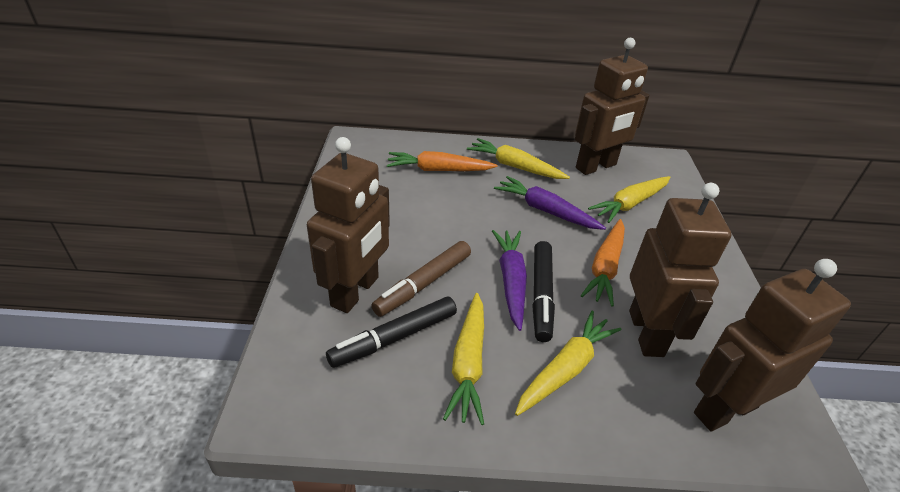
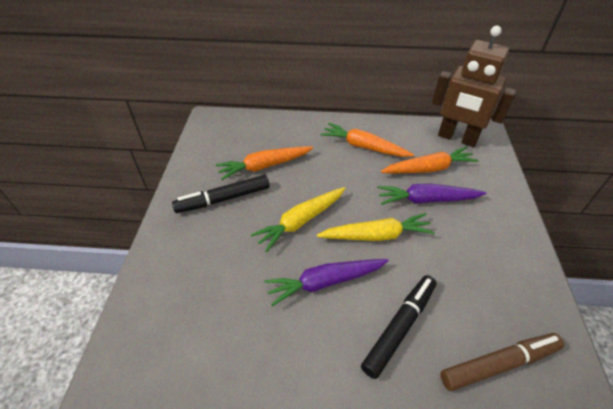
brown robot: [307,137,390,313] [575,38,649,175] [629,183,732,357] [694,259,851,432] = 4 -> [432,26,516,147] = 1
orange carrot: [387,151,498,171] [581,219,625,307] = 2 -> [216,147,313,180] [321,123,414,157] [381,147,478,174] = 3
yellow carrot: [443,293,484,425] [467,138,570,179] [515,311,622,416] [588,176,671,223] = 4 -> [251,187,345,252] [317,213,435,241] = 2

